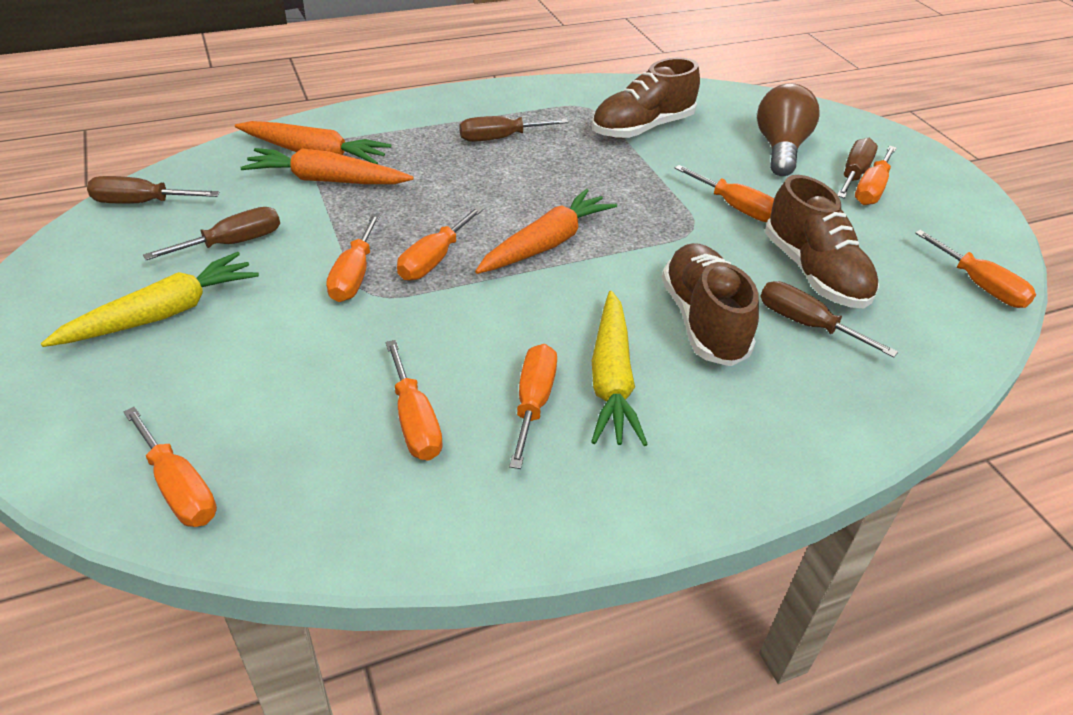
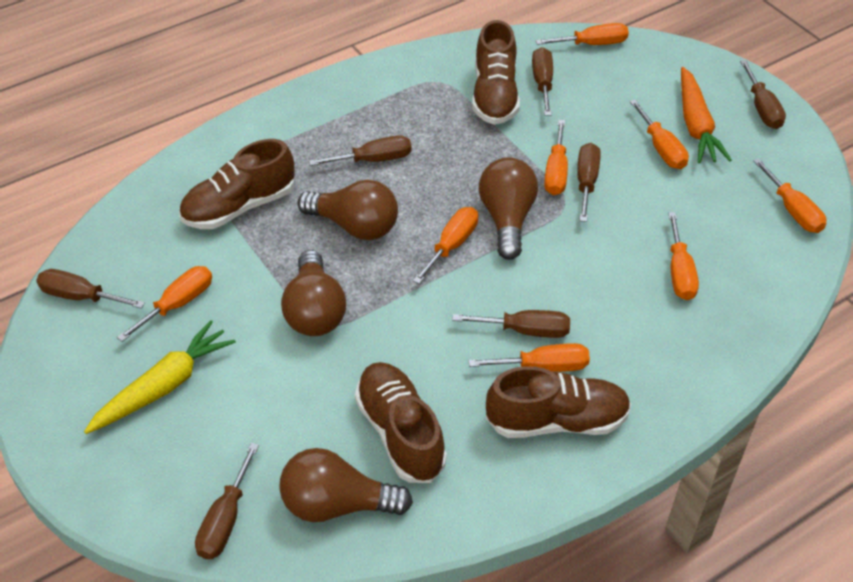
brown light bulb: [757,83,819,176] = 1 -> [279,448,413,522] [281,250,346,336] [297,180,398,240] [479,157,538,260] = 4
brown screwdriver: [87,176,220,204] [143,207,280,260] [459,116,568,142] [760,281,898,358] [837,138,878,198] = 5 -> [36,269,145,309] [195,443,259,559] [309,135,412,166] [452,310,570,338] [532,47,553,116] [577,143,601,222] [740,60,786,129] = 7
brown shoe: [592,57,700,139] [662,243,759,366] [765,175,879,308] = 3 -> [179,139,294,229] [355,362,447,483] [472,20,520,125] [486,366,631,438] = 4
orange carrot: [235,121,392,164] [240,148,414,184] [475,189,617,274] = 3 -> [681,67,732,163] = 1
yellow carrot: [41,252,259,347] [591,291,648,446] = 2 -> [84,320,236,434] = 1

